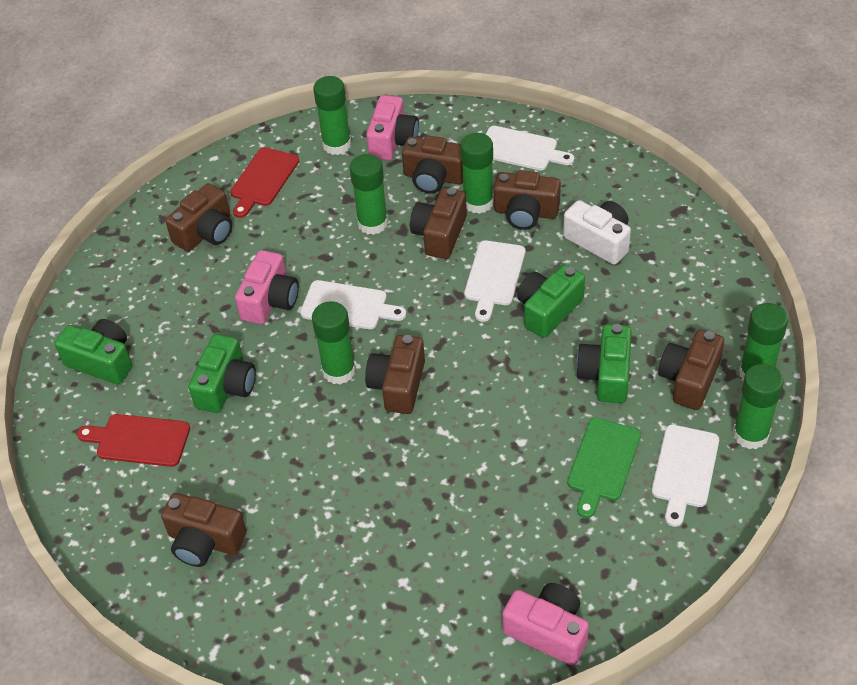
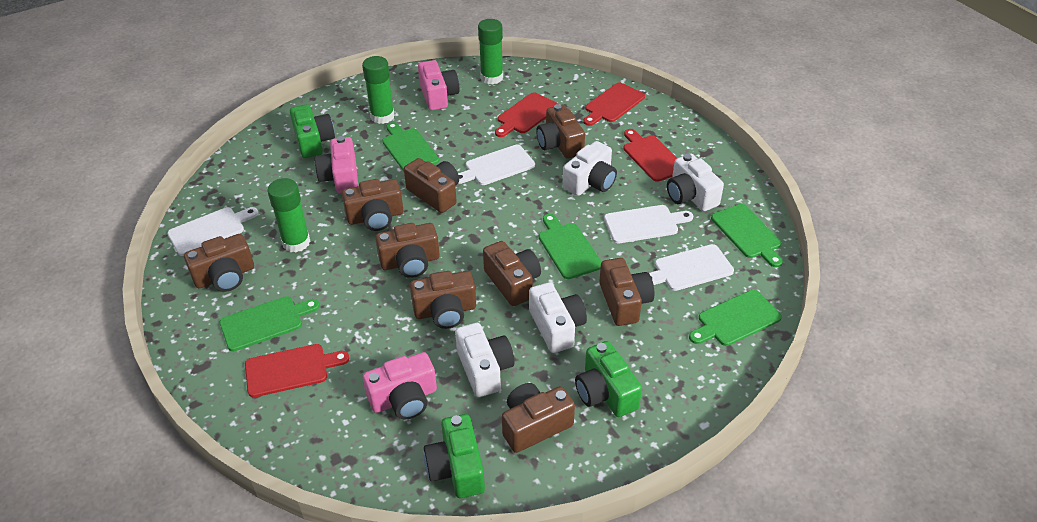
brown camera: [161,493,247,567] [165,183,232,251] [365,335,425,414] [402,135,463,194] [410,188,467,259] [493,170,561,230] [658,330,724,410] = 7 -> [184,234,254,292] [342,179,403,231] [375,223,440,278] [404,158,459,213] [410,271,476,329] [483,241,541,306] [502,383,575,453] [536,104,585,159] [599,258,655,326] = 9
green camera: [55,319,132,384] [188,334,256,413] [517,265,585,338] [576,324,632,403] = 4 -> [290,104,335,158] [424,414,485,498] [575,341,642,417] = 3
green cutting board: [567,418,641,518] = 1 -> [219,296,320,351] [382,122,439,171] [539,214,602,279] [689,290,782,346] [711,204,783,268] = 5
green glue stick: [312,301,356,384] [313,76,351,155] [350,154,388,235] [460,133,494,214] [733,364,784,449] [739,303,788,381] = 6 -> [268,178,310,252] [362,56,395,124] [478,19,503,85] = 3
red cutting board: [77,414,190,467] [230,147,299,218] = 2 -> [245,344,349,397] [495,92,558,137] [583,82,645,126] [623,129,677,182] = 4
white camera: [563,200,631,265] = 1 -> [455,323,515,397] [529,282,587,353] [563,141,617,196] [667,154,724,211] = 4

